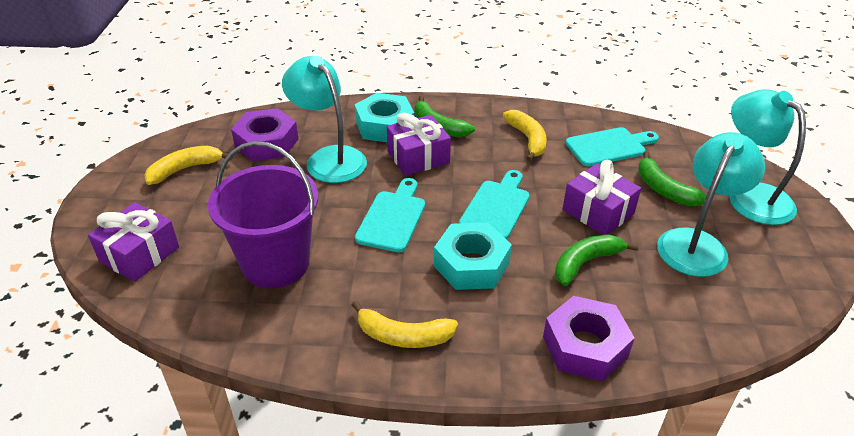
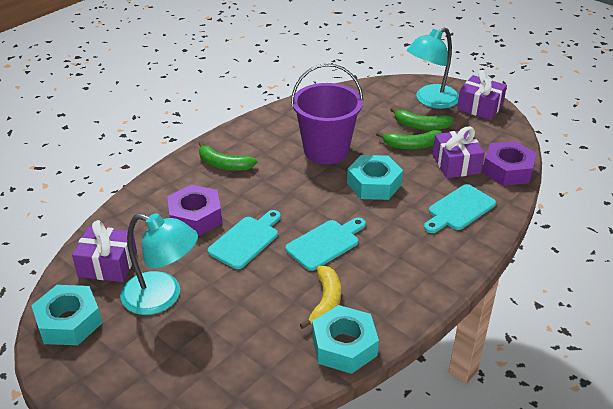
turquoise lamp: [282,56,367,183] [657,132,765,277] [729,89,806,225] = 3 -> [120,213,198,315] [407,27,459,109] = 2
turquoise nut: [355,93,414,142] [434,223,512,290] = 2 -> [31,285,102,345] [312,305,379,374] [347,155,403,200] = 3
yellow banana: [144,146,233,185] [352,301,458,348] [503,110,547,162] = 3 -> [300,266,341,329] = 1

